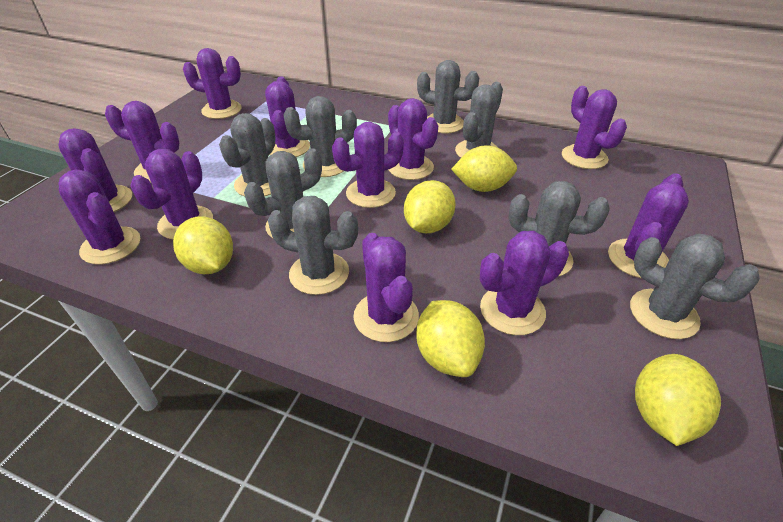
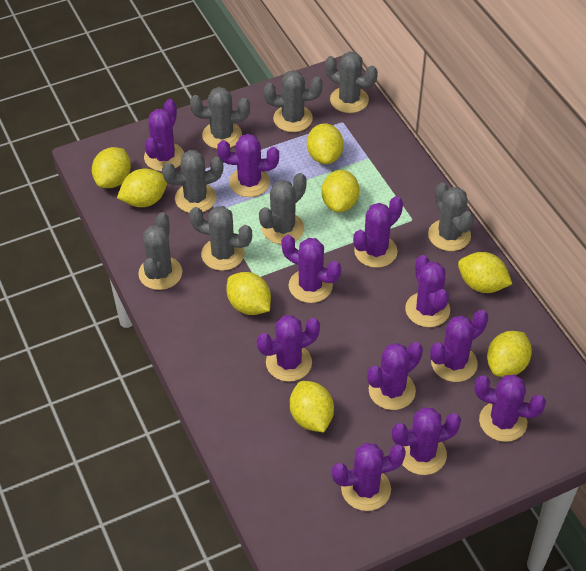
purple cactus: [58,128,132,212] [59,170,140,265] [105,101,179,183] [130,149,213,239] [183,48,241,119] [265,77,310,157] [332,122,404,208] [353,233,419,342] [388,98,438,180] [480,231,569,335] [562,86,627,169] [608,173,689,278] = 12 -> [144,99,184,171] [217,134,279,197] [257,315,320,382] [281,235,341,303] [332,443,406,511] [353,196,403,268] [367,342,423,410] [392,408,461,475] [405,255,450,327] [430,310,488,382] [474,375,546,442] = 11
yellow lemon: [173,216,233,274] [404,180,456,233] [416,300,485,377] [451,145,517,192] [635,354,721,446] = 5 -> [92,147,131,188] [117,169,167,207] [226,272,271,315] [290,381,334,432] [307,123,344,164] [321,170,360,212] [458,252,512,293] [487,331,532,377] = 8

